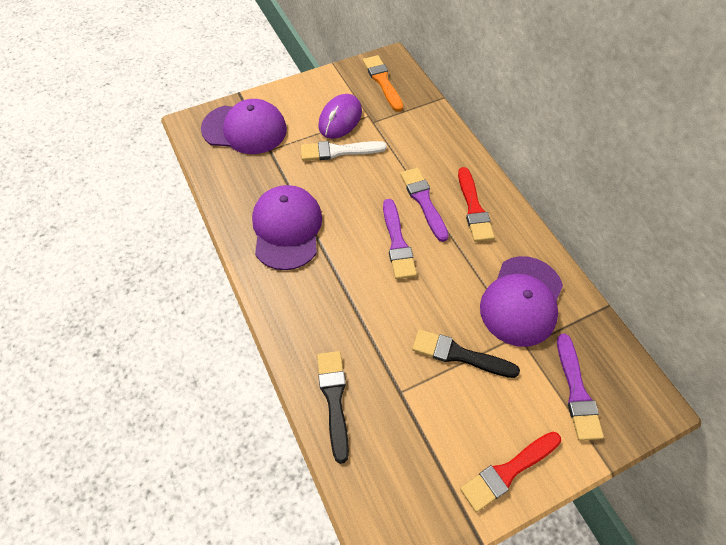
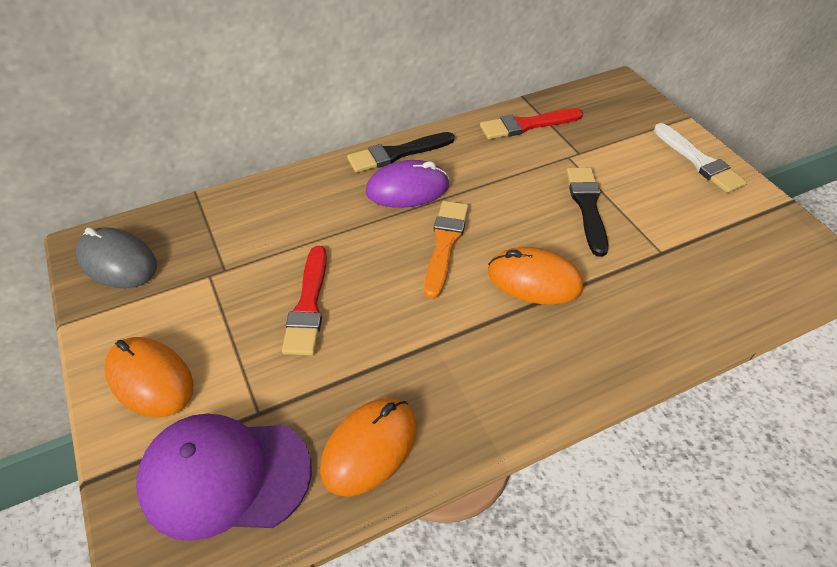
grey mouse: none = 0 -> [76,227,157,288] = 1
orange mouse: none = 0 -> [104,337,194,417] [320,398,417,497] [488,247,583,305] = 3
purple brush: [383,199,417,279] [400,168,449,242] [557,334,604,441] = 3 -> none = 0
purple cap: [201,99,287,154] [252,185,322,270] [480,256,563,347] = 3 -> [136,413,312,541] = 1

